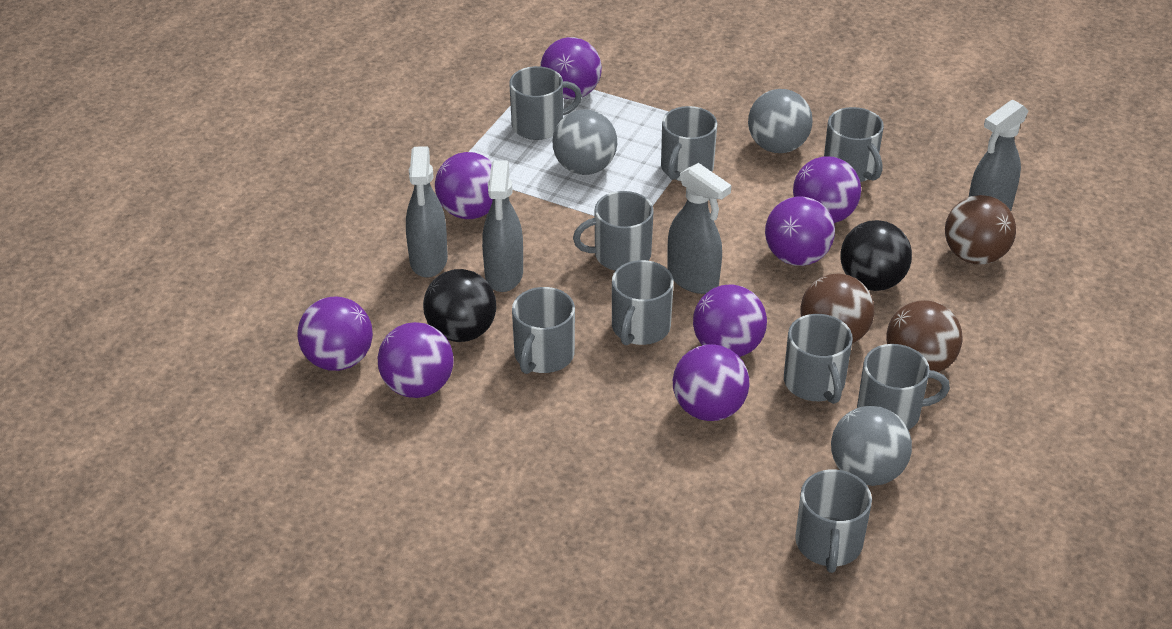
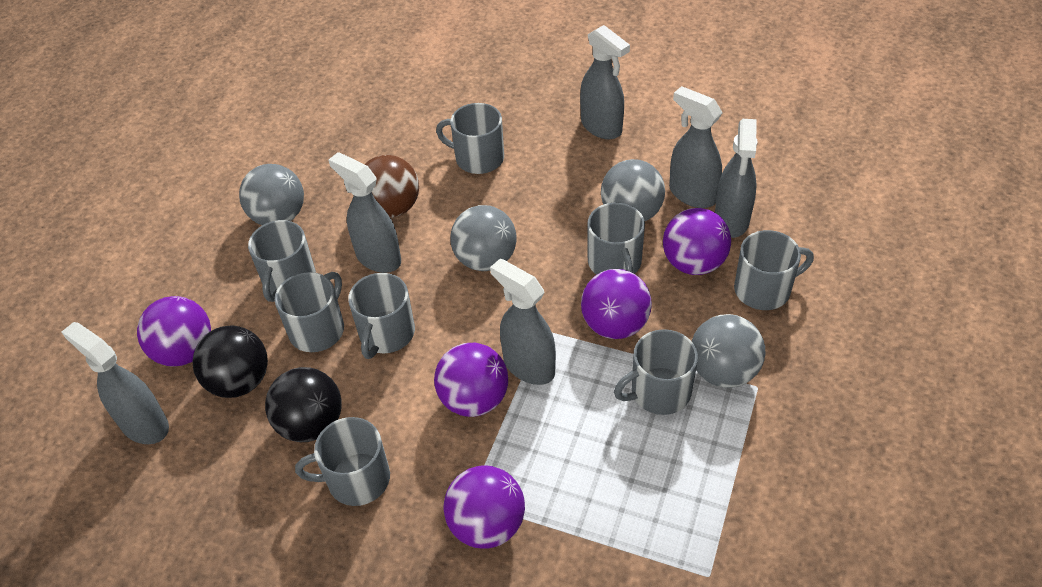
brown ball: [800,273,874,343] [886,300,963,372] [945,195,1016,265] = 3 -> [365,155,419,218] = 1
grey ball: [552,109,617,175] [748,89,813,153] [831,406,912,486] = 3 -> [239,164,304,225] [450,205,517,271] [601,159,665,221] [692,314,765,388] = 4
grey mug: [509,66,582,140] [512,287,575,374] [573,191,654,271] [612,260,674,345] [661,106,717,181] [784,314,853,404] [795,470,872,573] [824,107,884,182] [857,344,950,430] = 9 -> [248,220,316,302] [275,272,344,352] [295,417,390,506] [348,273,415,359] [436,103,504,174] [587,203,645,275] [614,329,698,415] [734,230,814,310] = 8
grey spray bottle: [406,147,448,278] [482,160,523,292] [667,163,731,294] [969,100,1029,211] = 4 -> [62,322,169,444] [328,152,401,273] [490,259,556,385] [580,25,630,139] [669,86,723,208] [715,119,758,238] = 6
purple ball: [297,297,373,371] [378,322,454,398] [435,152,493,219] [540,37,602,99] [673,344,749,421] [693,285,767,357] [765,197,835,266] [793,156,861,223] = 8 -> [137,296,211,366] [434,343,508,417] [443,466,525,549] [581,269,652,339] [663,208,731,275] = 5

